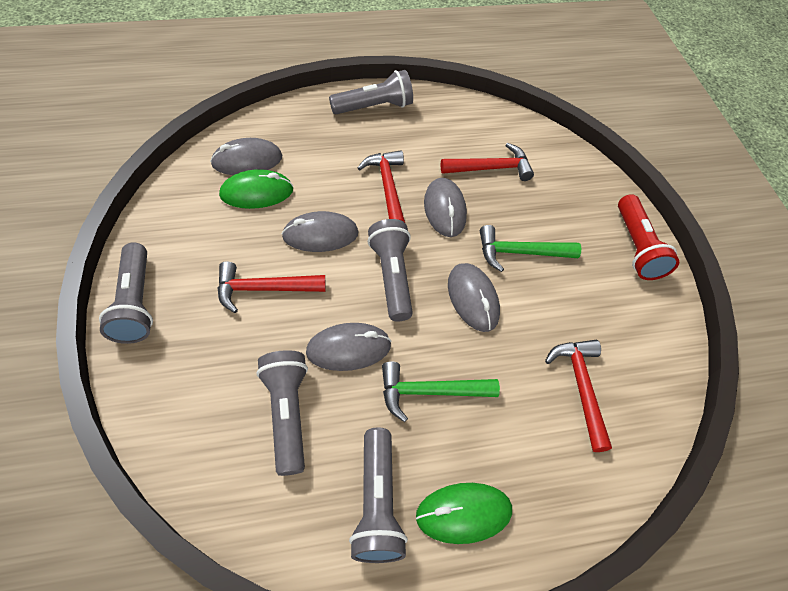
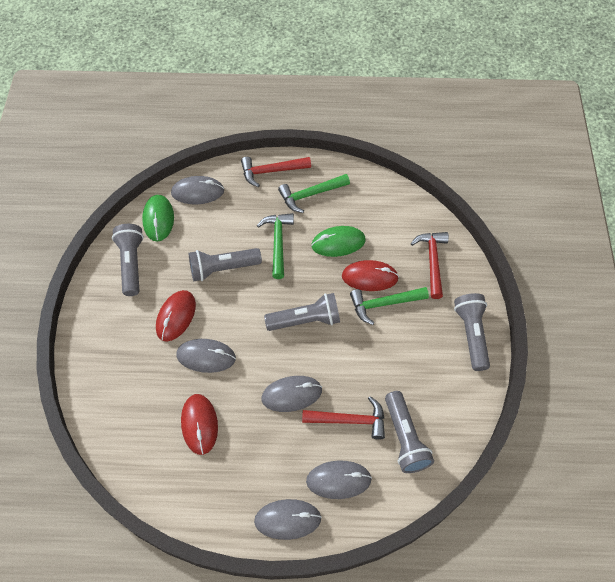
green hammer: [382,362,500,422] [480,225,581,272] = 2 -> [257,213,294,279] [278,174,350,213] [350,287,429,325] = 3
red flashlight: [618,194,679,280] = 1 -> none = 0
red hammer: [218,261,326,313] [358,150,405,222] [440,143,534,181] [545,340,612,452] = 4 -> [241,157,311,187] [302,396,385,440] [411,232,449,299] = 3
red mouse: none = 0 -> [156,290,196,342] [181,394,218,455] [342,260,399,291] = 3

